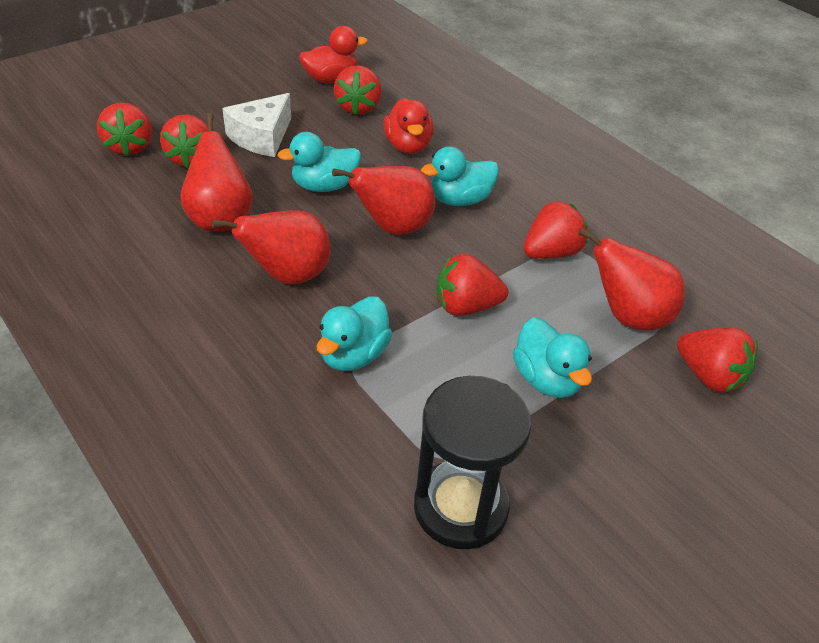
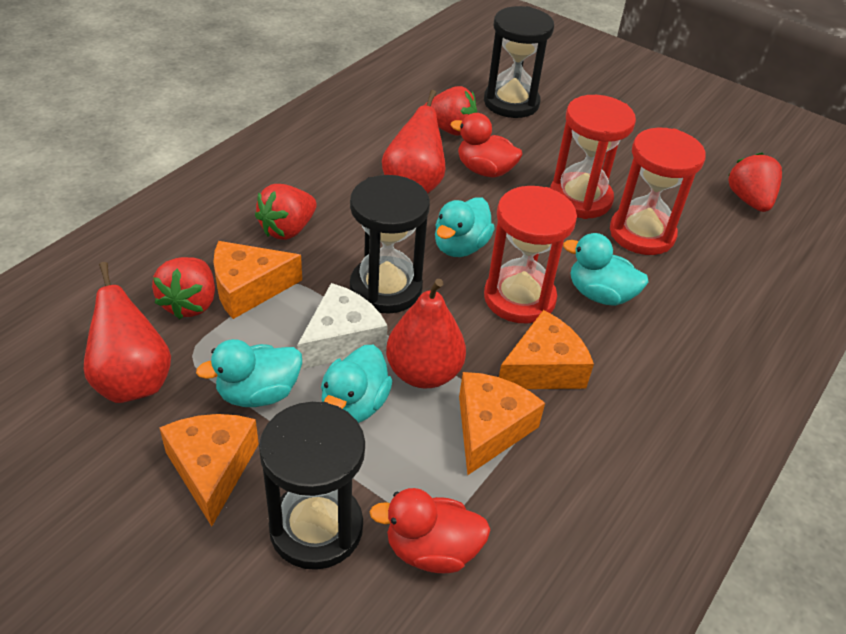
black hourglass: [414,376,532,549] = 1 -> [259,402,365,570] [350,175,430,314] [484,6,554,118] = 3
orange cheese: none = 0 -> [159,414,259,527] [213,241,302,319] [459,372,545,475] [499,310,594,389] = 4
red hourglass: none = 0 -> [484,186,577,323] [550,95,636,219] [610,128,706,255] = 3
red pear: [181,113,253,232] [212,210,331,285] [332,166,435,235] [578,227,685,330] = 4 -> [84,262,171,403] [382,90,445,194] [386,279,466,389] = 3
red strawberry: [97,103,152,157] [160,114,208,169] [334,65,382,115] [437,254,508,316] [523,201,588,259] [677,327,758,393] = 6 -> [152,257,215,319] [255,184,316,240] [424,86,477,136] [728,153,782,212] = 4

